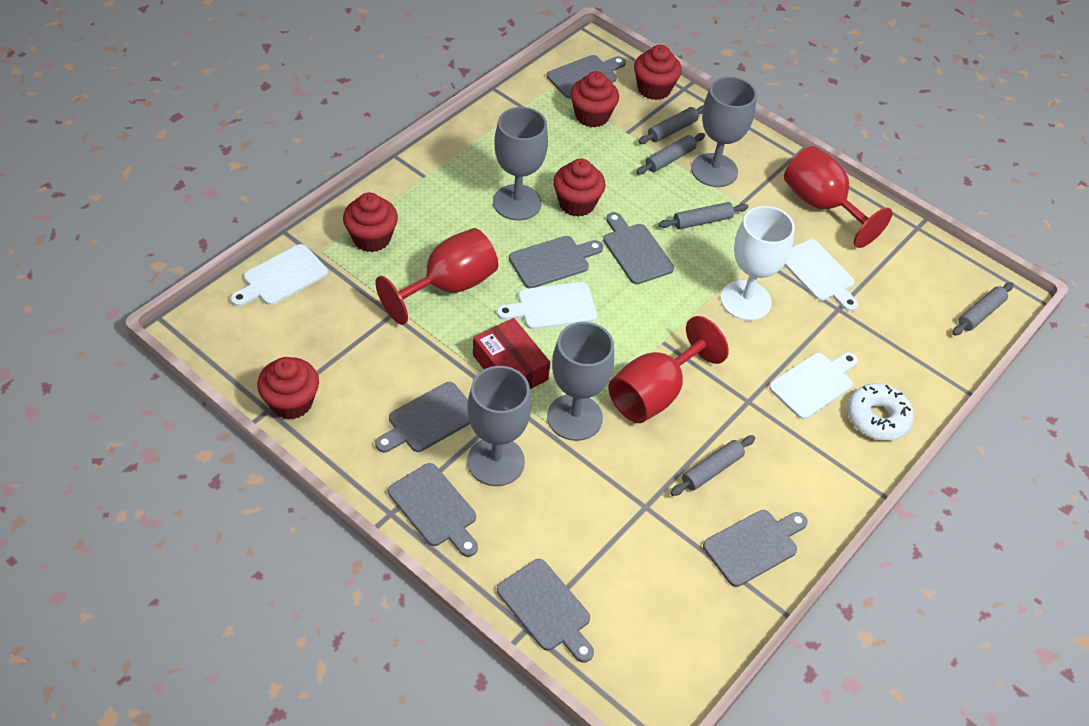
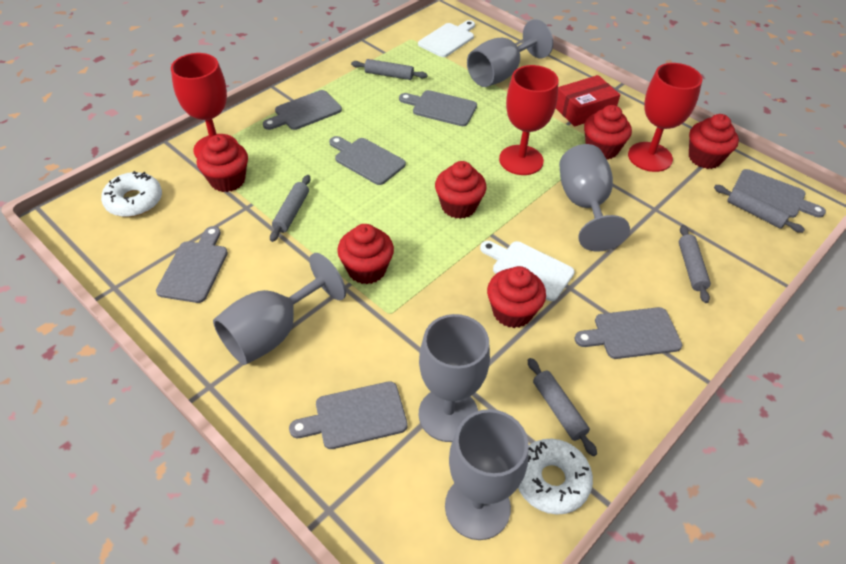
grey goblet: [467,366,532,486] [493,107,548,220] [547,322,614,441] [691,76,757,187] = 4 -> [213,253,346,365] [419,314,490,442] [445,409,528,540] [467,19,553,87] [559,144,630,252] = 5
red cupcake: [257,357,319,420] [343,193,398,252] [553,159,606,217] [570,71,619,127] [634,45,682,100] = 5 -> [197,135,248,192] [337,224,394,284] [435,161,486,219] [487,266,546,328] [584,105,632,160] [689,114,739,169] = 6
white cutting board: [231,244,328,307] [497,282,597,330] [769,352,858,419] [784,239,858,311] = 4 -> [418,20,475,57] [480,241,575,301] = 2
white donut: [847,383,914,441] = 1 -> [101,171,162,217] [518,439,593,515] = 2
white goblet: [721,206,795,321] = 1 -> none = 0

